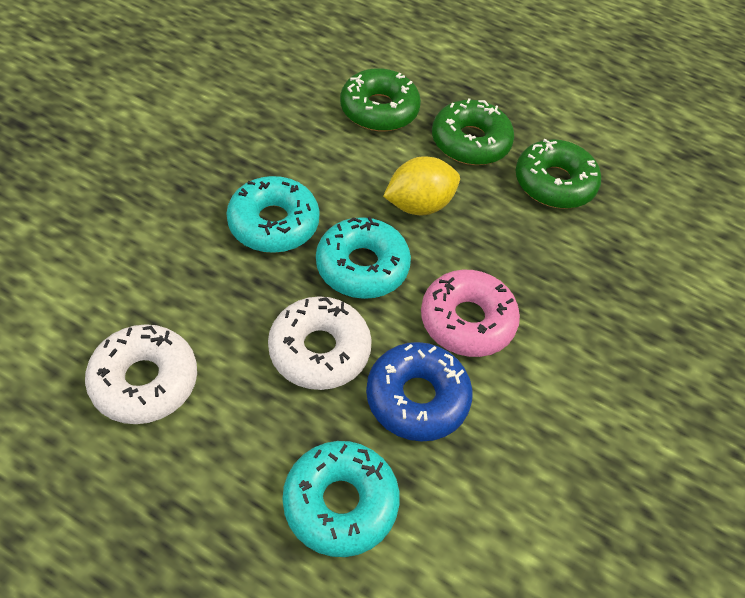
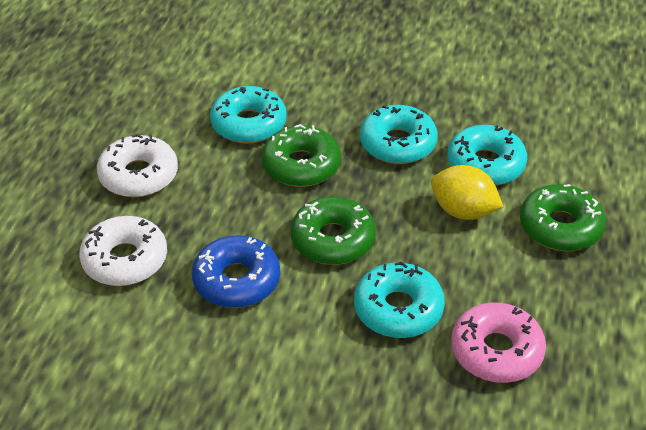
turquoise donut: [226,176,320,253] [282,441,400,557] [316,217,411,299] = 3 -> [210,86,287,144] [354,262,445,338] [360,105,438,164] [447,125,527,185] = 4

